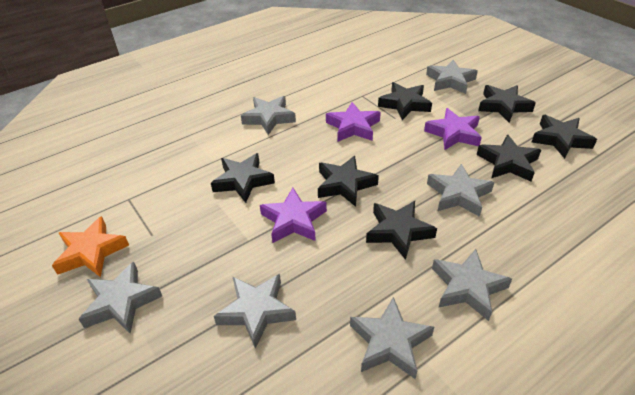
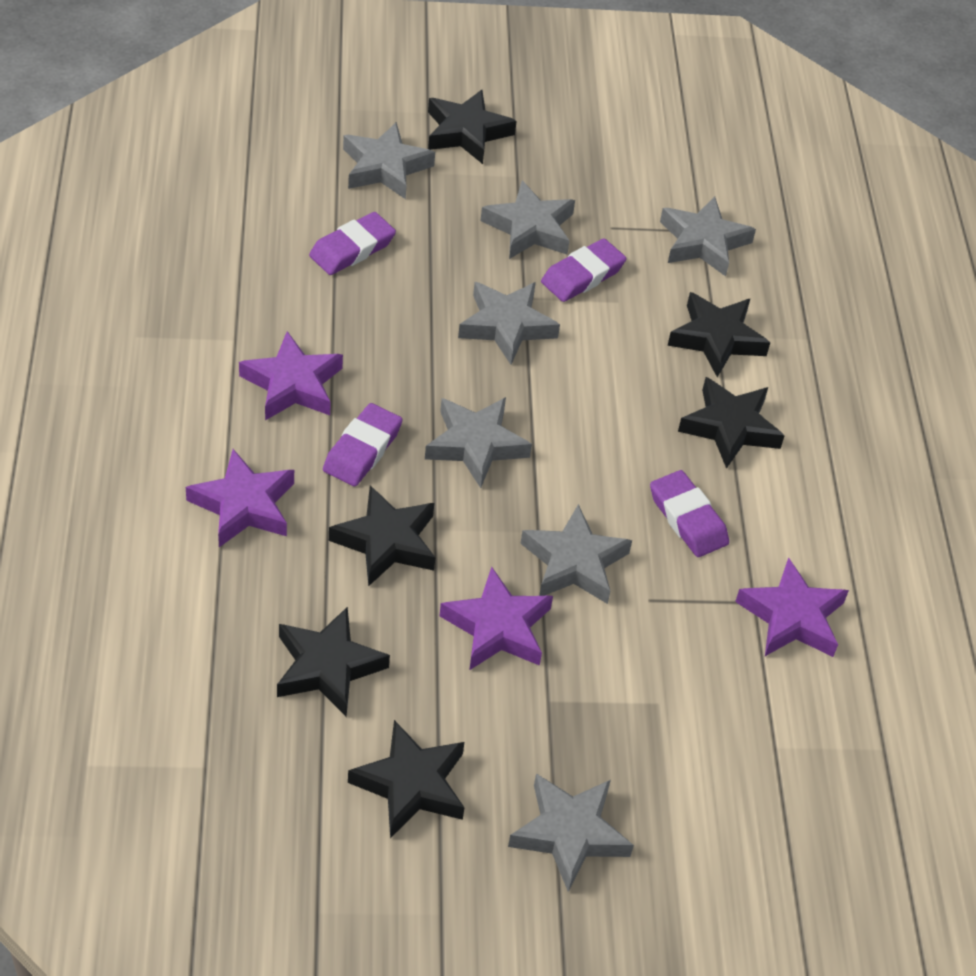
black star: [211,153,275,203] [318,156,379,207] [366,201,437,260] [378,82,432,120] [477,134,541,181] [478,85,536,123] [532,115,597,159] = 7 -> [277,607,390,716] [329,485,435,586] [348,720,464,838] [428,90,517,164] [668,292,770,377] [678,377,785,469] = 6
orange star: [52,216,129,277] = 1 -> none = 0
purple eraser: none = 0 -> [309,212,396,275] [323,403,402,486] [541,238,626,302] [650,470,729,557] = 4
purple star: [260,188,327,243] [326,102,381,142] [424,108,482,150] = 3 -> [186,449,294,547] [239,331,343,420] [439,567,553,670] [735,557,849,657] = 4

